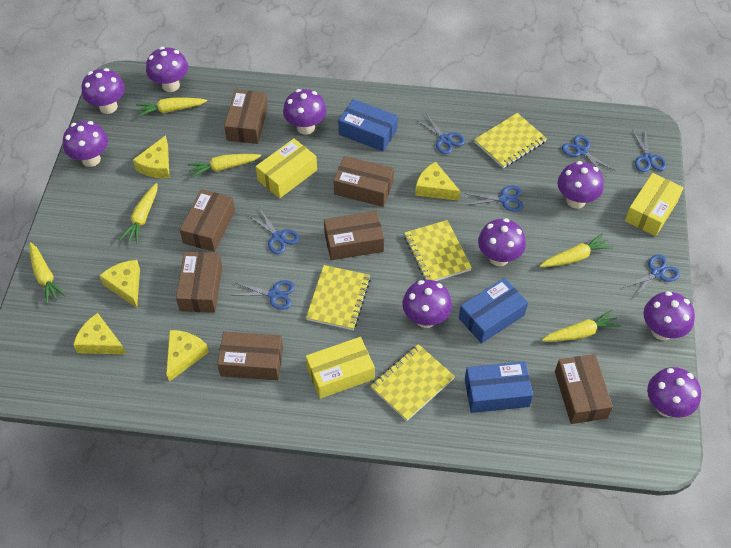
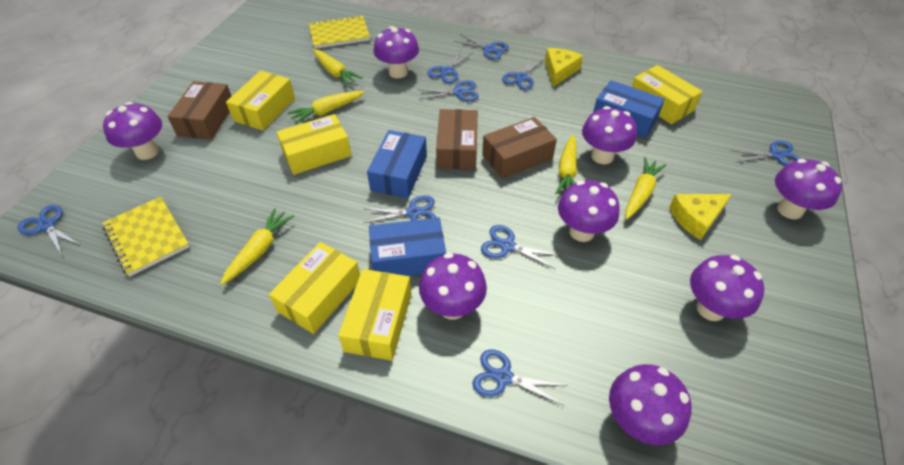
blue scissors: [234,280,295,310] [248,207,300,254] [415,114,465,154] [464,186,524,212] [562,135,615,177] [623,255,680,298] [632,129,667,172] = 7 -> [18,205,80,255] [363,195,437,223] [419,80,479,101] [427,50,472,83] [454,34,509,60] [472,350,568,406] [481,225,561,269] [502,56,544,90] [730,141,801,165] = 9
brown box: [176,252,222,313] [180,189,235,252] [217,331,283,380] [224,89,268,144] [324,211,384,260] [333,156,394,207] [555,354,613,424] = 7 -> [167,81,232,140] [436,109,478,170] [482,117,557,179] = 3
purple mushroom: [63,121,108,167] [81,68,125,114] [146,47,188,92] [283,89,326,135] [402,280,452,328] [478,218,526,266] [558,161,604,208] [643,291,695,340] [647,367,701,417] = 9 -> [103,102,162,160] [373,26,419,78] [419,253,487,320] [558,180,619,242] [582,106,637,164] [609,364,692,445] [690,255,765,321] [775,159,842,219] = 8
yellow box: [256,139,317,198] [306,337,375,399] [625,173,684,236] = 3 -> [226,71,295,130] [269,242,360,334] [277,114,351,175] [338,269,412,361] [632,65,702,124] = 5
yellow carrot: [29,242,66,304] [119,183,157,244] [136,98,207,117] [187,154,261,178] [540,233,613,267] [542,310,621,342] = 6 -> [221,208,294,285] [288,91,365,124] [313,49,363,86] [555,135,577,195] [625,157,666,220] = 5
yellow cheese: [73,313,126,354] [99,260,140,308] [133,135,169,178] [166,330,209,382] [415,162,460,201] = 5 -> [545,48,583,87] [669,194,732,240] = 2
yellow notebook: [306,265,371,330] [370,344,455,421] [404,220,472,281] [474,113,547,168] = 4 -> [102,197,190,277] [309,15,370,49] = 2

